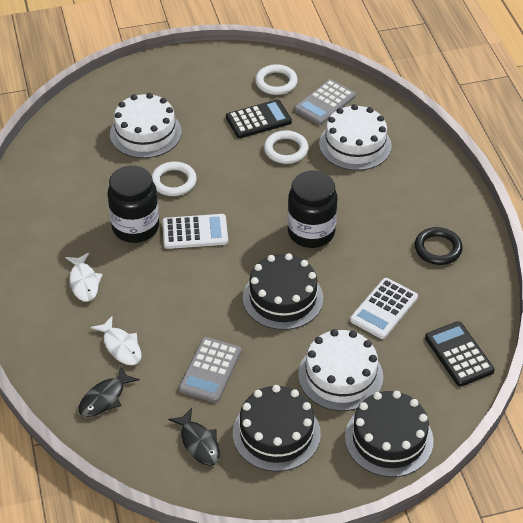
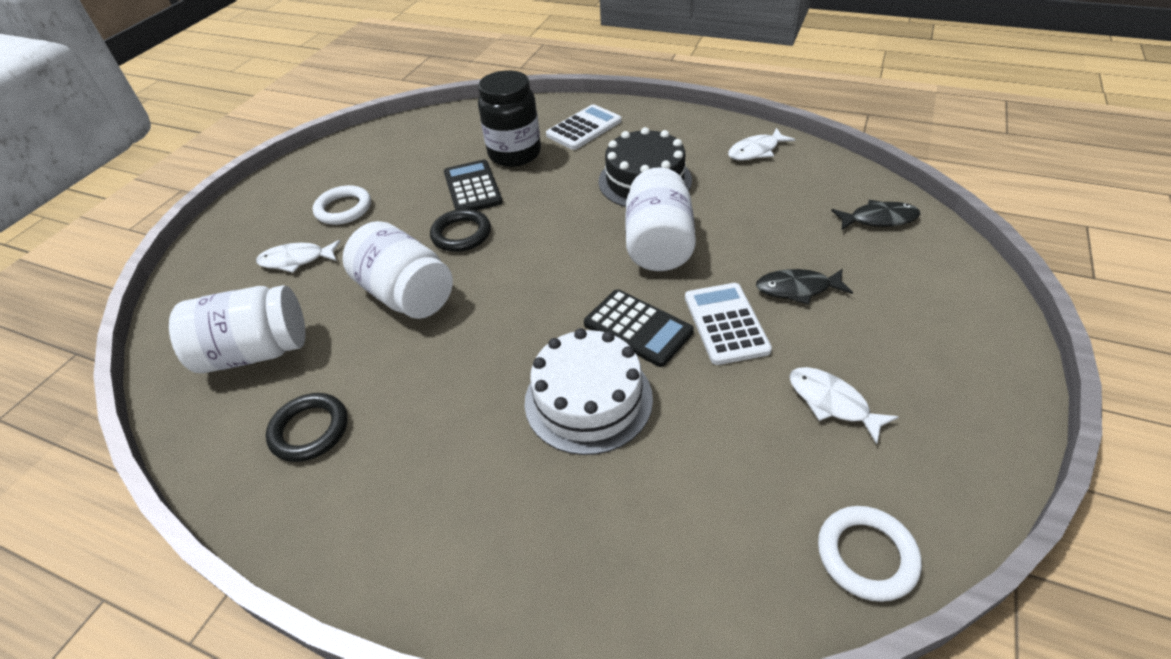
black cake: [233,385,321,472] [243,253,323,330] [345,391,434,477] = 3 -> [598,127,692,207] = 1
black jar: [107,165,159,243] [287,170,338,248] = 2 -> [478,70,541,167] = 1
black ring: [415,227,463,265] = 1 -> [266,393,348,462] [430,209,491,252] = 2
grey calculator: [179,337,241,403] [294,79,356,125] = 2 -> none = 0
white cake: [110,93,182,158] [298,329,383,411] [319,104,392,171] = 3 -> [524,328,653,455] = 1
white fish: [65,252,103,302] [91,316,142,365] = 2 -> [256,240,341,273] [728,128,795,161] [789,367,899,444] = 3
white jar: none = 0 -> [169,285,305,373] [343,221,453,319] [626,167,696,271] = 3
white ring: [152,162,197,196] [255,64,298,95] [264,130,308,164] = 3 -> [313,185,371,225] [818,506,922,602] = 2

